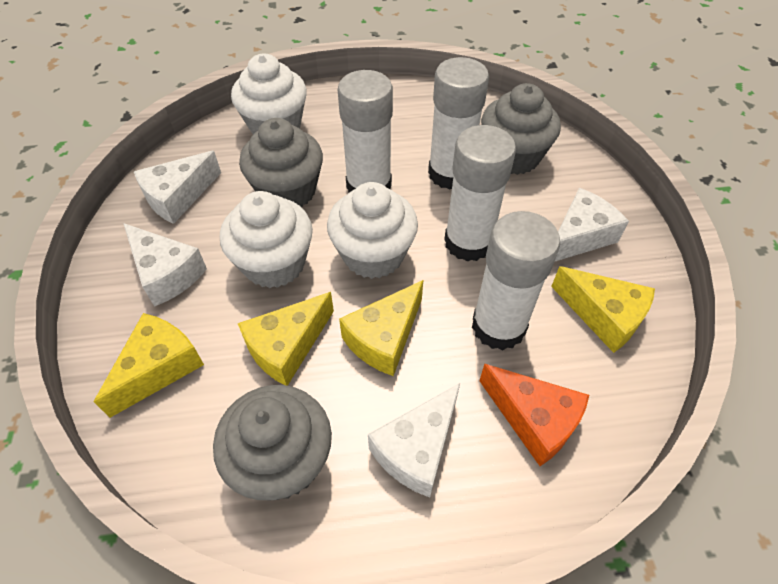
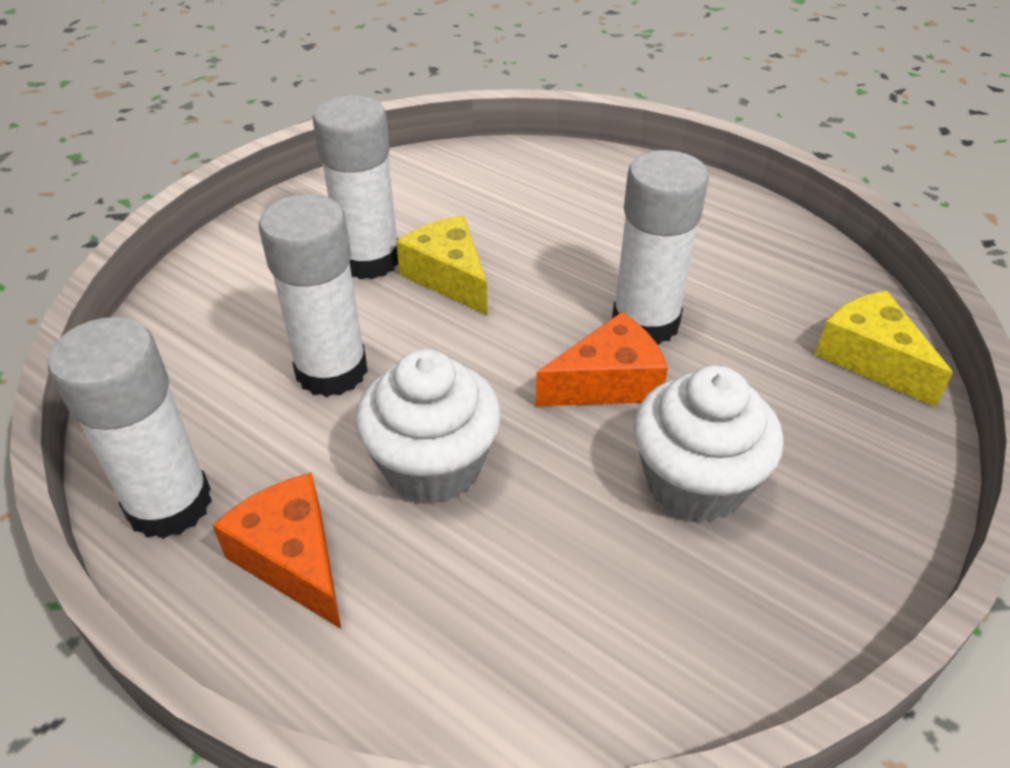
grey cupcake: [213,385,332,501] [239,118,323,207] [481,83,561,175] = 3 -> none = 0
orange cheese: [480,364,589,466] = 1 -> [212,472,341,629] [535,312,668,406] = 2
white cheese: [123,223,207,307] [134,151,221,224] [368,383,460,498] [555,188,629,261] = 4 -> none = 0
white cupcake: [220,191,313,288] [231,54,307,134] [327,182,418,279] = 3 -> [355,349,501,504] [634,366,784,522] = 2
yellow cheese: [94,313,204,418] [237,292,334,386] [339,280,423,376] [551,266,655,353] = 4 -> [396,215,487,315] [815,291,953,407] = 2

